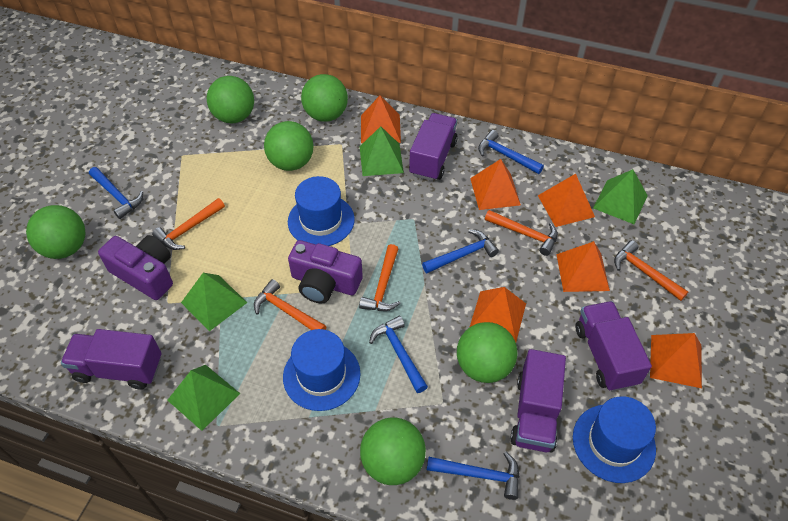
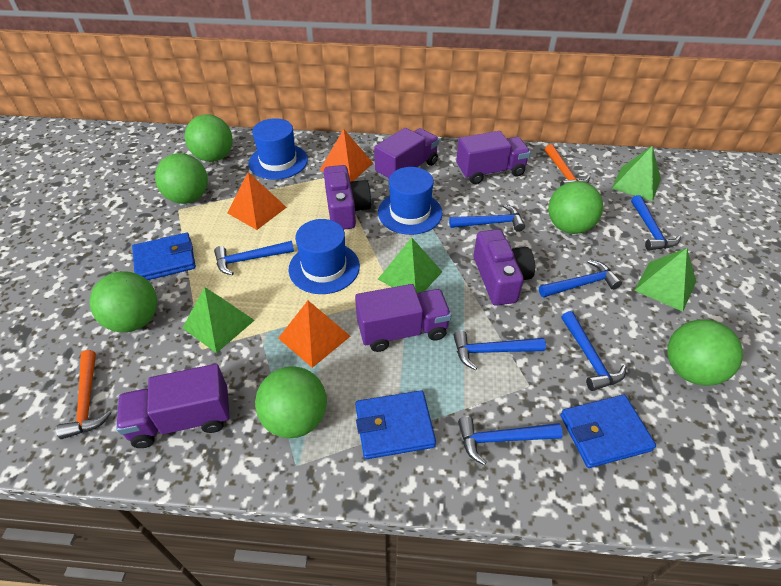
blue hammer: [89,167,143,219] [369,316,428,393] [422,229,499,273] [427,452,519,500] [478,130,544,174] = 5 -> [214,241,294,275] [449,204,525,232] [453,331,546,370] [458,417,563,465] [539,260,622,298] [562,311,626,391] [631,195,681,251] = 7
blue wallet: none = 0 -> [132,233,196,280] [355,390,436,459] [561,395,656,468] = 3
orange hammer: [152,198,225,250] [254,279,327,330] [359,244,401,311] [485,210,558,256] [614,240,689,301] = 5 -> [56,350,112,439] [545,144,590,186] = 2
orange pyramid: [361,96,401,143] [469,287,526,342] [470,159,521,210] [538,174,595,227] [556,241,610,292] [650,333,702,388] = 6 -> [227,172,287,230] [278,301,350,368] [320,129,373,182] = 3

